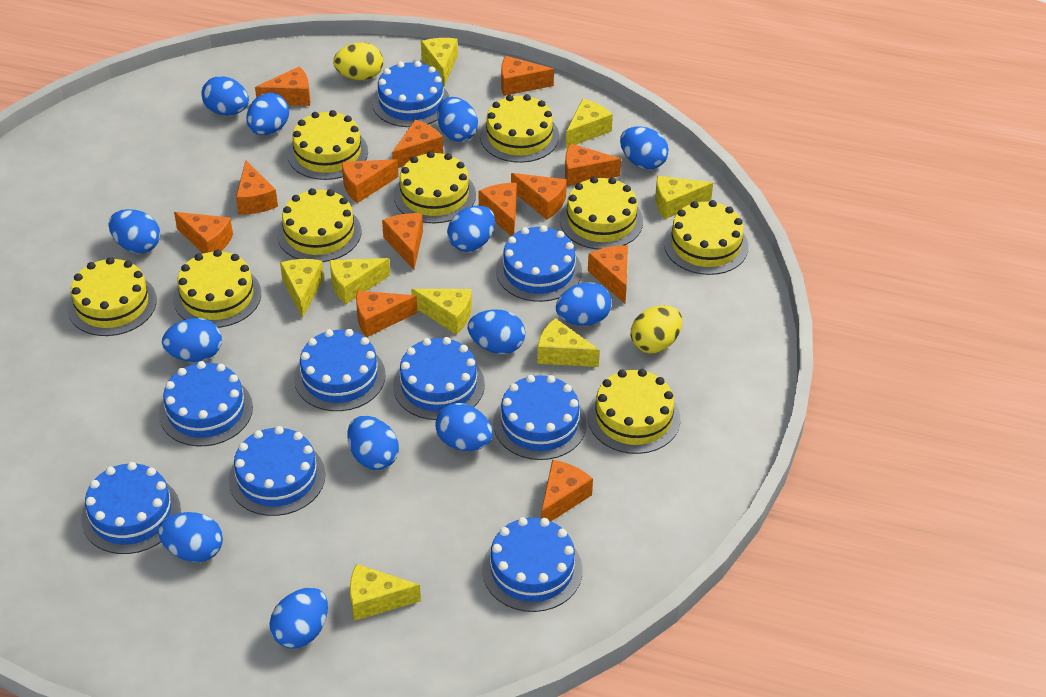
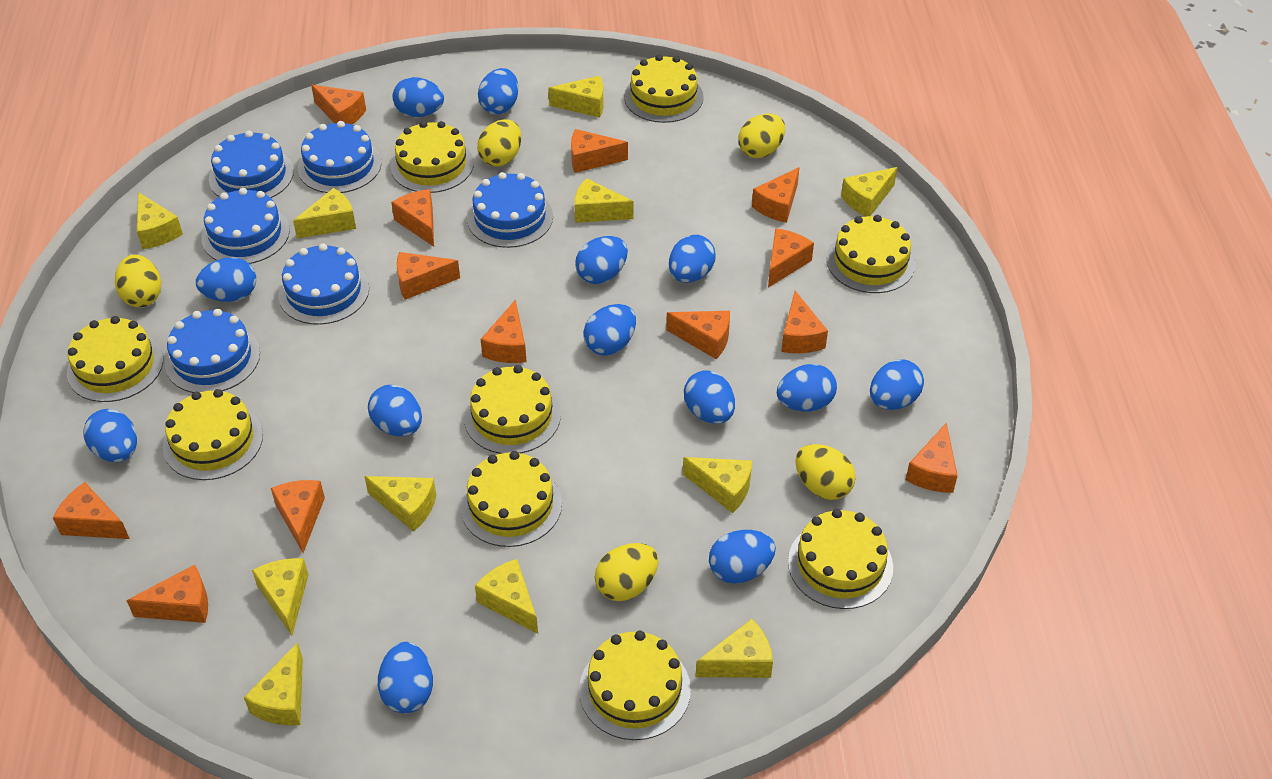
blue cake: [81,462,181,554] [159,361,253,446] [229,426,325,516] [294,329,386,411] [372,61,449,127] [393,337,485,420] [482,517,583,612] [493,375,587,460] [496,225,582,302] = 9 -> [165,309,260,393] [201,188,290,264] [209,130,294,198] [278,243,369,325] [298,121,381,193] [467,172,553,248] = 6
yellow cheese: [280,259,324,318] [330,258,390,305] [350,564,421,621] [411,289,472,335] [421,38,458,87] [537,318,600,367] [566,99,613,148] [655,176,713,219] = 8 -> [137,192,183,249] [244,642,303,725] [252,558,308,636] [293,188,356,238] [364,476,436,532] [475,559,538,634] [548,76,603,118] [574,178,634,223] [683,457,752,513] [696,619,773,678] [841,167,897,216] = 11
yellow egg: [333,42,383,80] [631,305,682,353] = 2 -> [115,254,162,307] [477,119,521,166] [595,543,658,601] [738,114,785,158] [795,444,856,500] = 5

